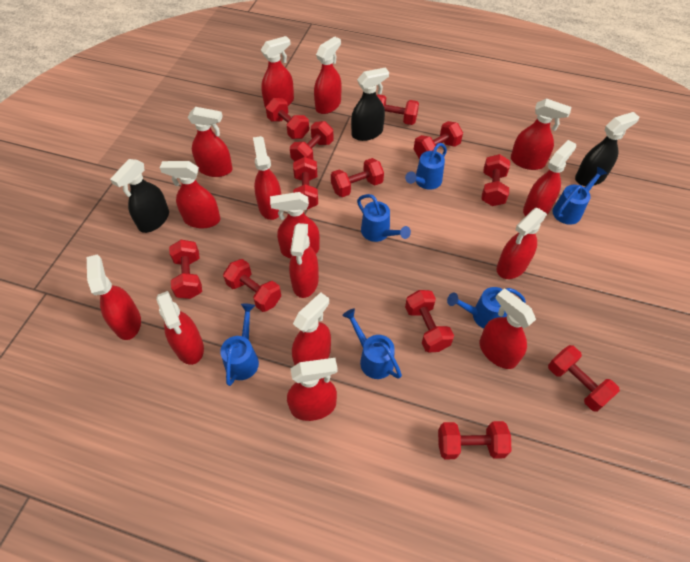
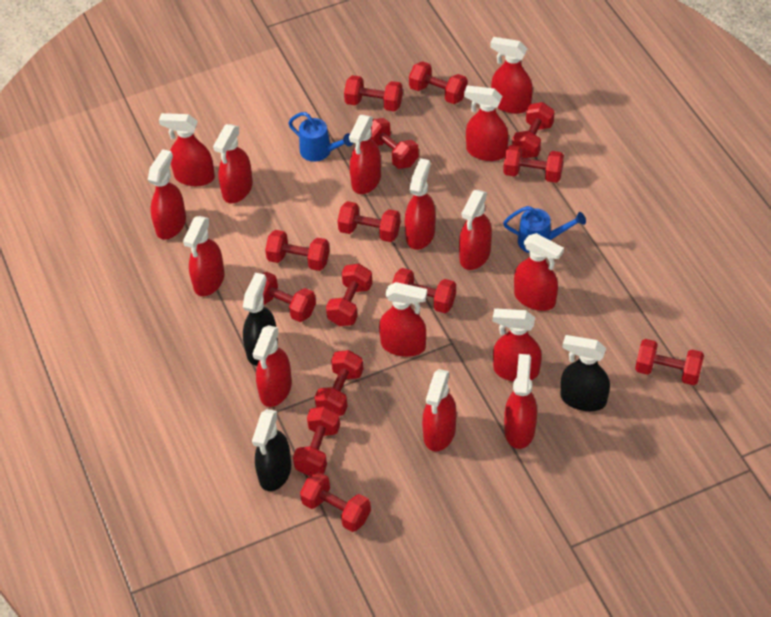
blue watering can: [220,303,259,386] [342,308,402,379] [357,194,411,242] [405,143,447,190] [447,287,526,328] [552,167,607,225] = 6 -> [288,112,353,162] [503,206,586,253] = 2
red dumbbell: [169,240,202,299] [223,259,281,312] [266,98,309,139] [290,121,334,161] [293,157,318,209] [331,158,384,197] [377,94,419,125] [405,290,454,352] [414,121,463,159] [438,421,511,459] [482,154,510,206] [548,345,620,412] = 12 -> [263,272,316,322] [265,230,330,271] [293,406,340,476] [300,472,371,532] [315,350,364,416] [326,264,373,326] [338,201,401,242] [344,75,403,112] [371,118,419,169] [392,268,456,313] [409,61,467,104] [503,145,564,183] [512,102,555,158] [635,339,704,385] = 14

